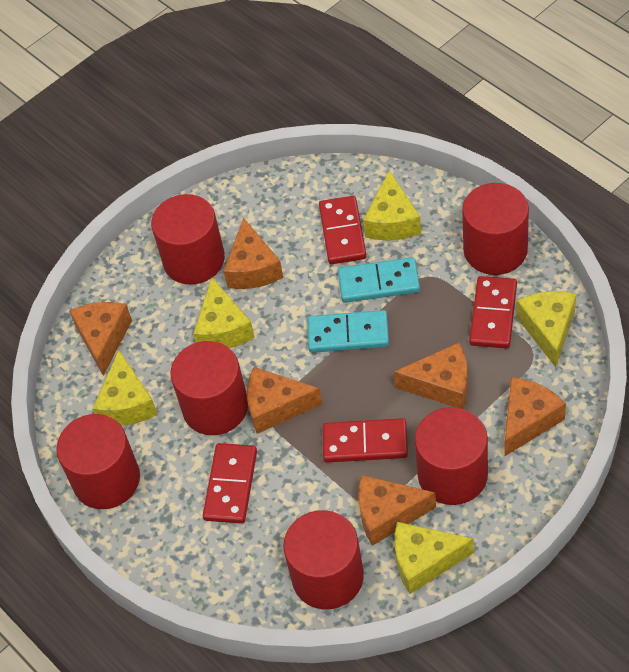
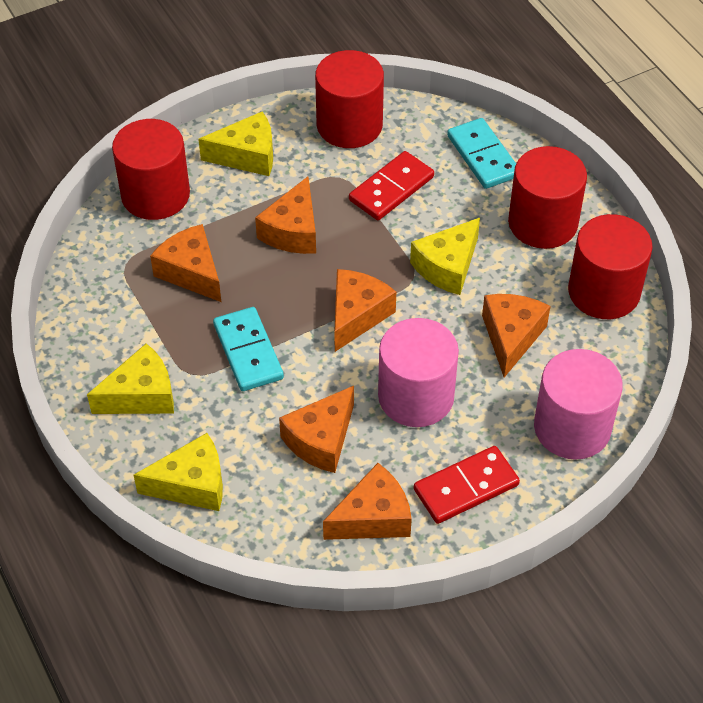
pink cylinder: none = 0 -> [378,318,459,427] [534,349,623,460] = 2
red cylinder: [56,414,140,509] [151,194,225,285] [170,341,248,435] [283,510,364,610] [415,407,488,505] [462,183,529,275] = 6 -> [112,119,190,220] [315,50,384,148] [508,146,587,249] [568,214,653,319] = 4
red domino: [203,443,257,524] [319,196,367,264] [323,418,408,463] [469,276,517,349] = 4 -> [349,151,434,220] [414,446,520,524] = 2
yellow cheese: [92,350,158,426] [193,278,255,348] [363,170,421,241] [395,522,474,594] [516,291,576,367] = 5 -> [87,343,174,414] [133,433,223,511] [198,112,273,176] [410,218,480,295] = 4

